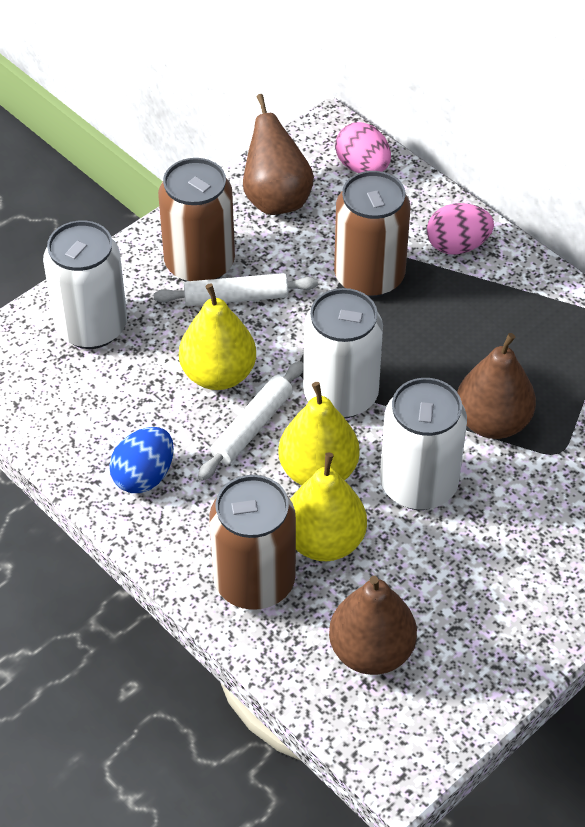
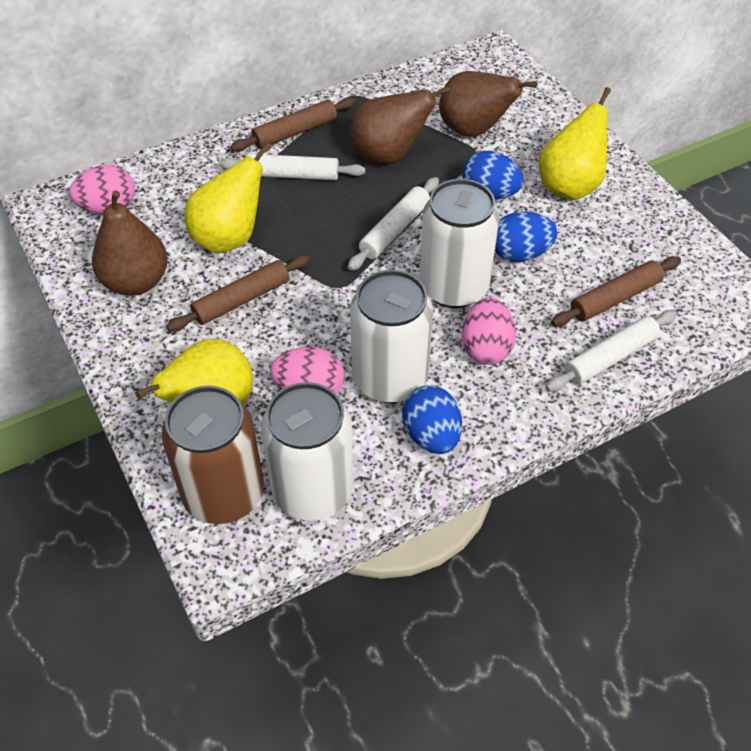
blue egg: [109,427,174,493] = 1 -> [402,385,462,454] [462,151,524,200] [495,212,557,262] = 3
brown can: [158,158,235,282] [209,475,296,610] [334,171,410,298] = 3 -> [162,386,264,524] = 1
brown rolling pin: none = 0 -> [166,255,311,332] [230,97,356,152] [551,256,681,327] = 3
pink egg: [335,122,391,173] [427,203,494,255] = 2 -> [69,165,135,213] [270,347,344,394] [462,298,516,365] = 3
white rolling pin: [153,273,318,306] [198,361,303,481] = 2 -> [219,154,365,180] [348,177,439,271] [545,310,677,392] = 3

